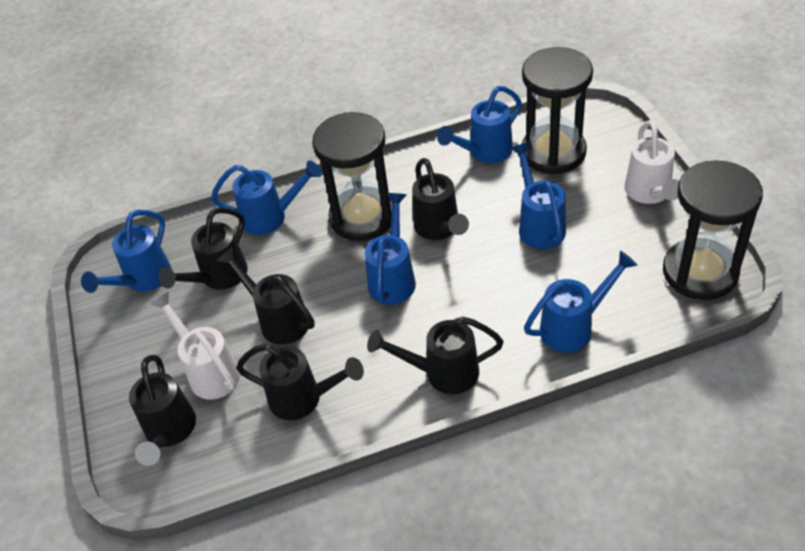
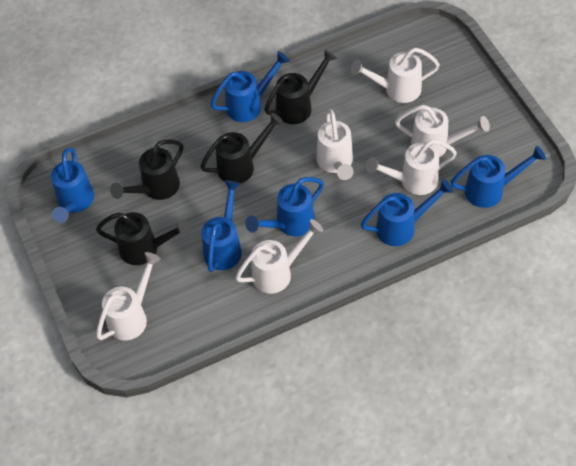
black hourglass: [312,112,392,241] [522,47,593,174] [663,160,763,300] = 3 -> none = 0
black watering can: [129,355,196,466] [158,207,248,290] [216,247,315,345] [236,344,364,420] [367,317,504,394] [412,158,469,240] = 6 -> [96,212,191,265] [110,139,184,200] [200,113,283,183] [264,49,337,124] = 4
white watering can: [150,292,240,400] [624,120,679,204] = 2 -> [96,252,161,340] [235,219,323,294] [316,109,353,180] [351,47,440,103] [366,139,457,195] [395,105,490,157] = 6

